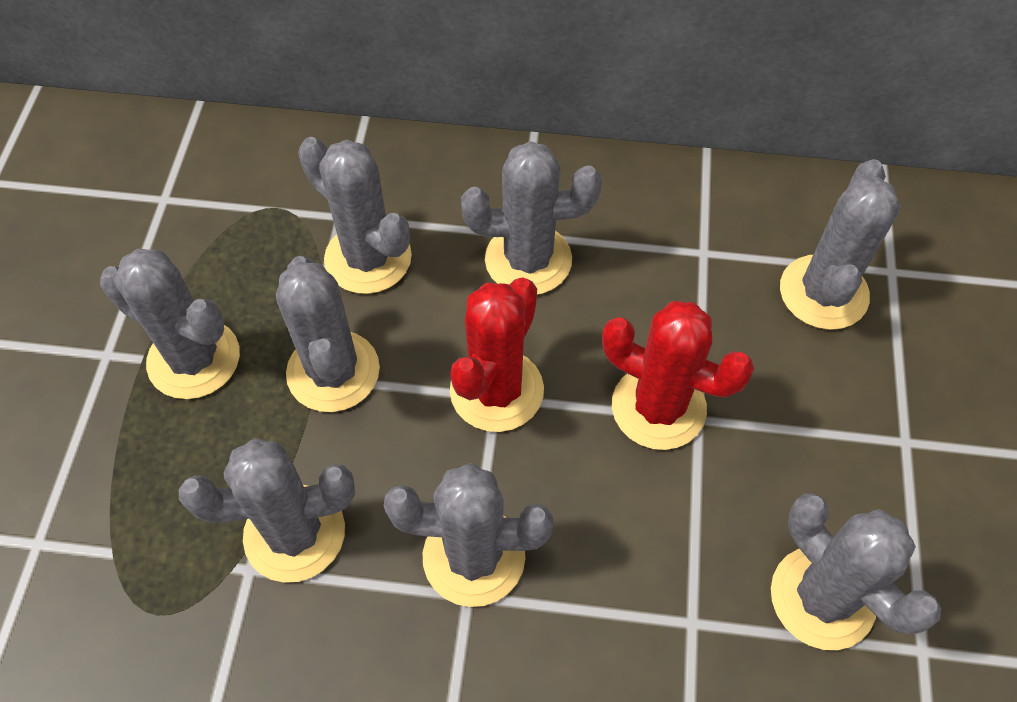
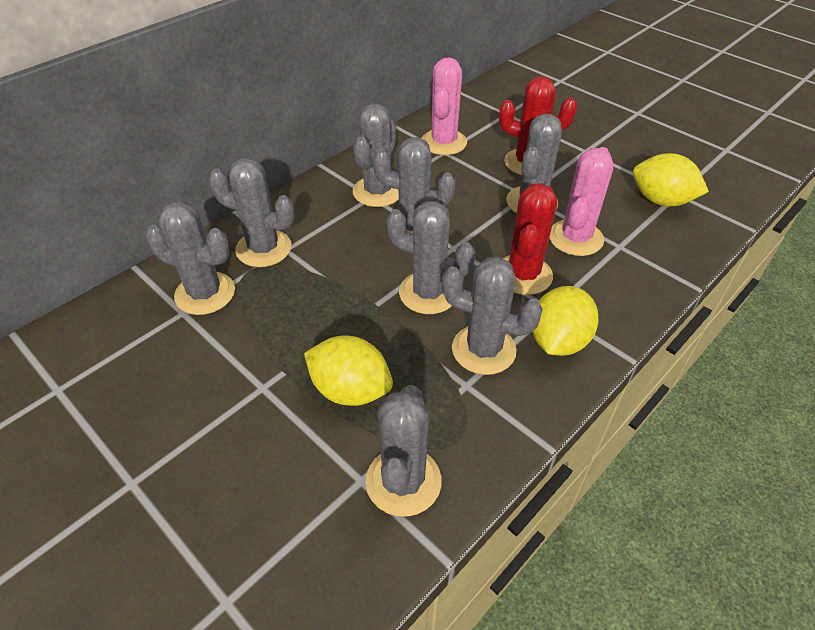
pink cactus: none = 0 -> [421,57,467,155] [549,147,614,256] = 2
yellow lemon: none = 0 -> [304,336,393,406] [532,286,599,356] [633,153,709,207] = 3

